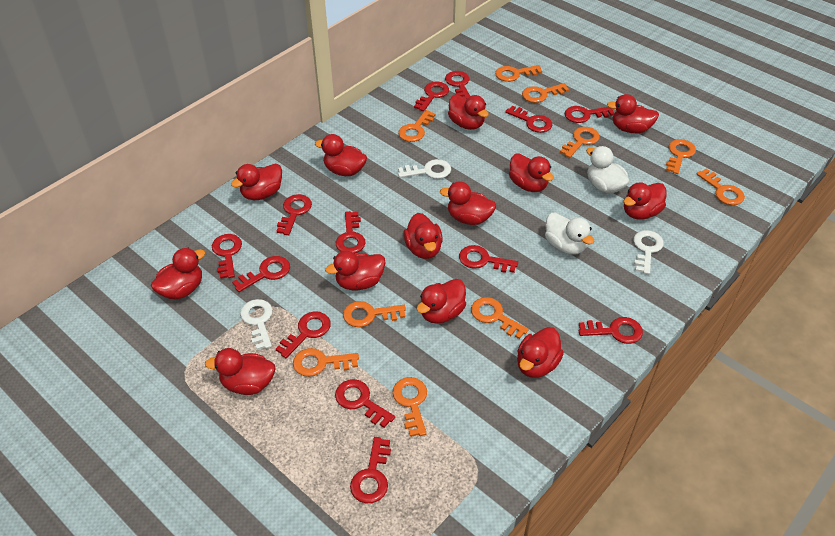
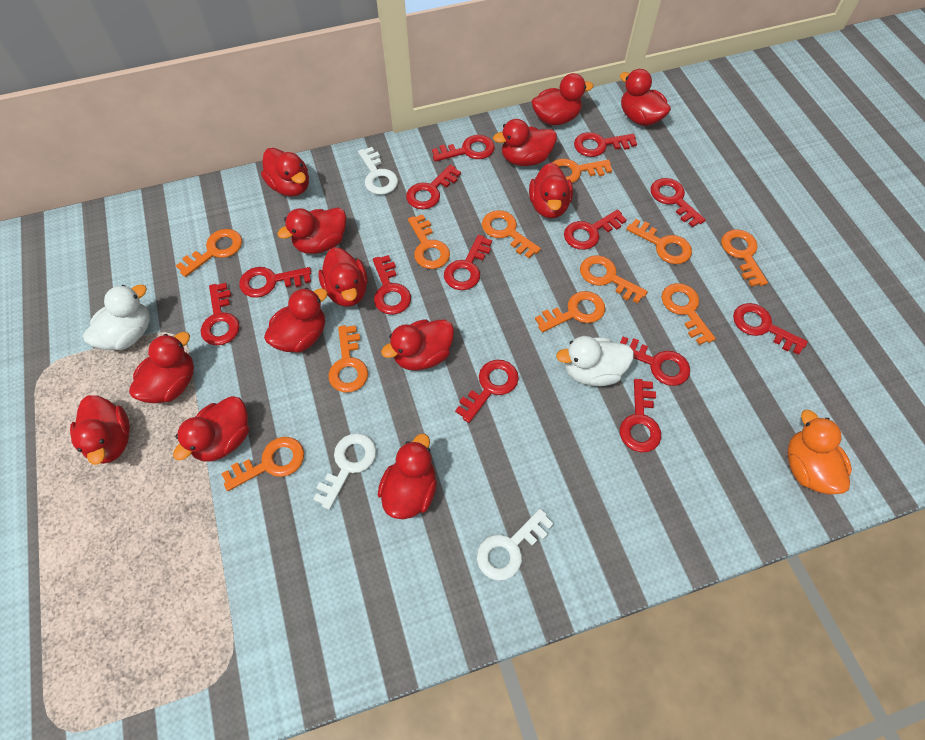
orange duck: none = 0 -> [787,410,852,495] = 1
orange key: [293,348,359,377] [343,301,406,327] [392,377,427,437] [398,110,435,142] [471,297,529,339] [495,65,542,82] [522,83,569,103] [560,127,600,158] [666,139,696,174] [696,169,745,205] = 10 -> [176,229,242,277] [221,437,304,491] [328,325,368,392] [408,214,450,269] [482,210,541,258] [535,291,605,332] [552,159,612,183] [580,255,648,303] [626,219,692,264] [661,283,716,345] [721,229,768,287] = 11

